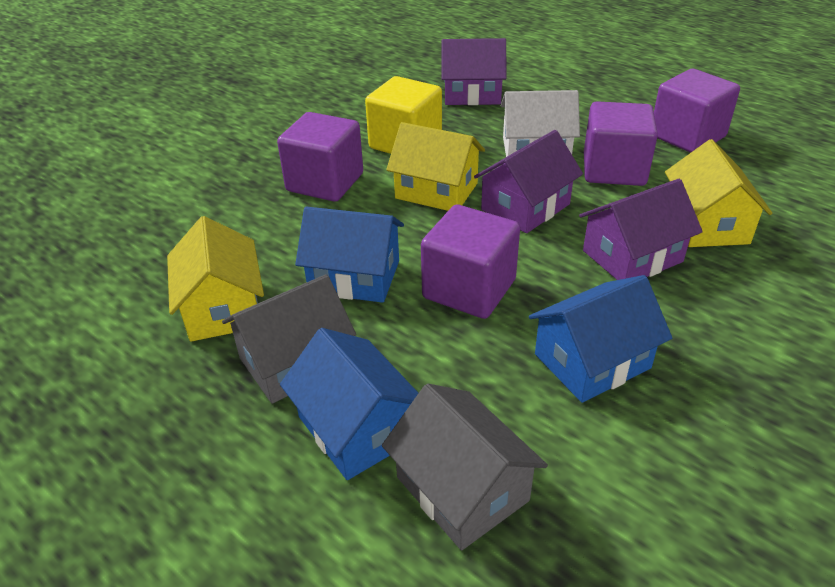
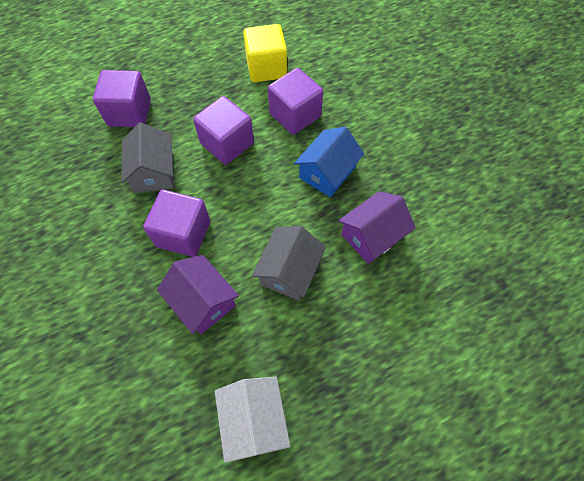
blue house: [280,328,418,480] [295,207,404,303] [529,275,672,403] = 3 -> [294,127,364,197] = 1
purple house: [442,38,507,105] [474,130,583,233] [579,179,703,280] = 3 -> [157,255,239,334] [338,191,416,264] = 2
yellow house: [167,216,264,342] [386,122,485,211] [665,139,772,247] = 3 -> none = 0

